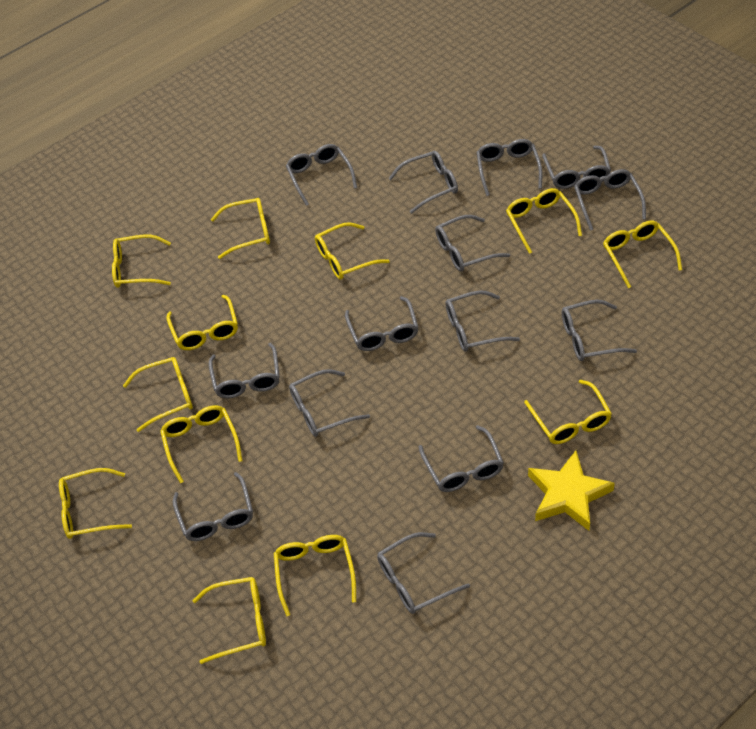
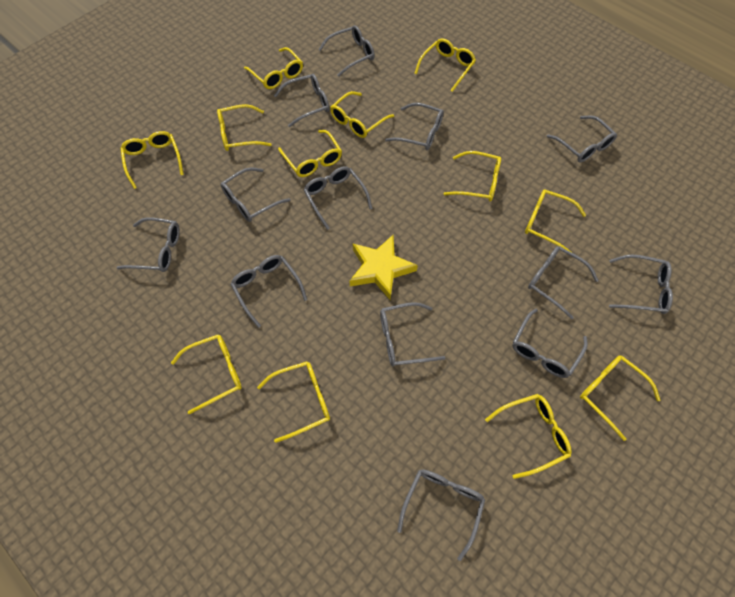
grey glasses: [173,472,253,541] [209,343,280,398] [286,144,357,206] [289,369,370,437] [345,296,419,351] [377,532,470,614] [388,151,458,214] [419,425,504,492] [435,215,510,272] [445,290,520,352] [476,139,542,196] [542,146,611,189] [562,300,637,361] [574,169,646,231] = 14 -> [116,217,180,272] [221,167,291,222] [230,255,307,328] [274,74,329,127] [304,166,372,230] [319,25,375,77] [380,302,445,366] [385,103,444,150] [397,469,485,561] [512,309,588,378] [528,246,599,319] [546,116,617,162] [609,254,673,314] = 13

